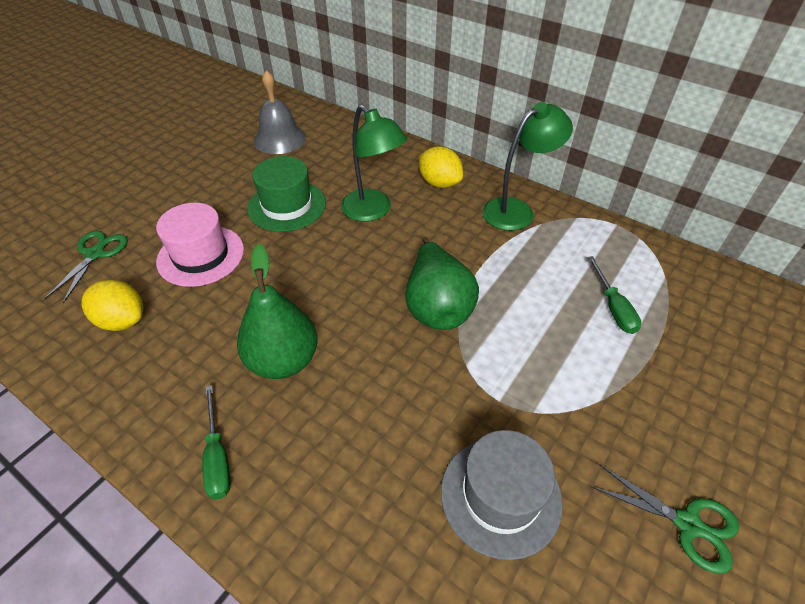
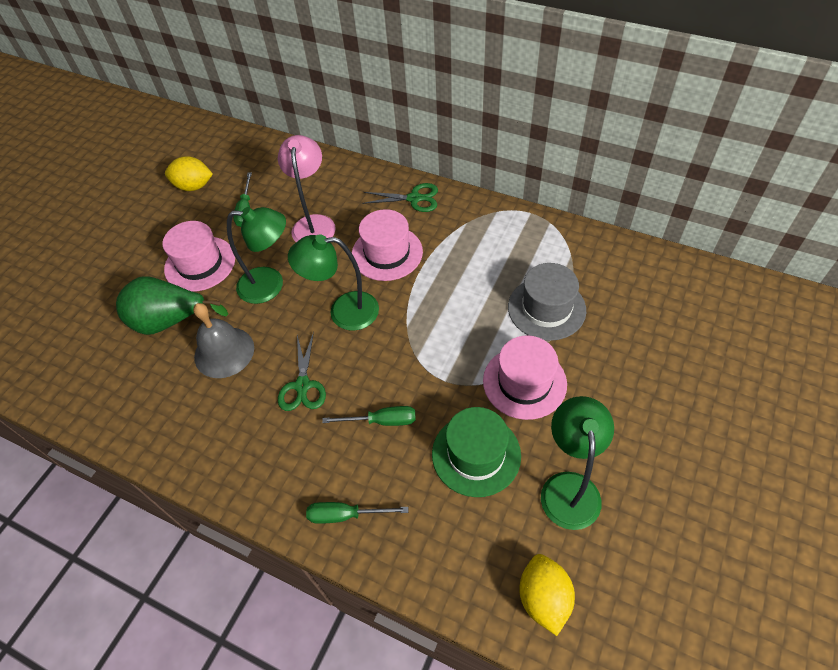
green lamp: [341,105,407,222] [482,102,573,231] = 2 -> [227,207,286,304] [288,234,379,331] [541,396,614,530] = 3
green pear: [237,244,318,379] [405,237,479,330] = 2 -> [116,276,228,335] = 1
green screwdriver: [202,385,231,499] [587,256,641,334] = 2 -> [233,172,252,227] [306,502,408,524] [322,406,416,426] = 3
pink hat: [156,203,244,287] = 1 -> [162,221,235,292] [352,209,423,281] [483,335,567,420] = 3
pink lamp: none = 0 -> [278,135,336,242] = 1

